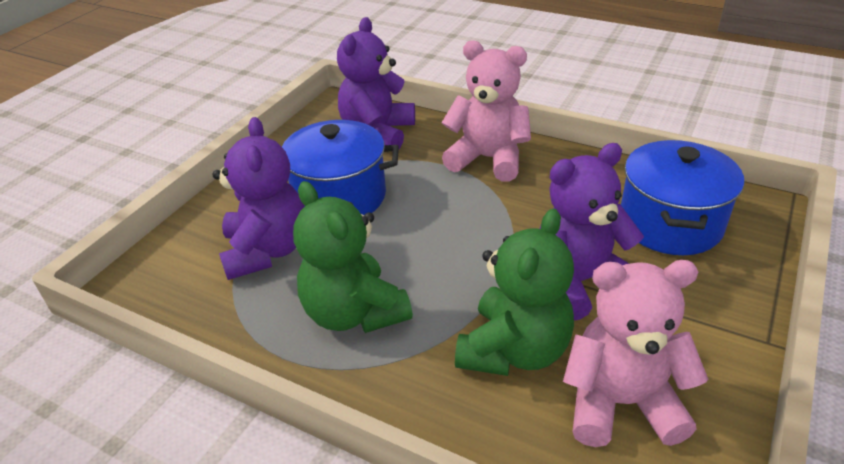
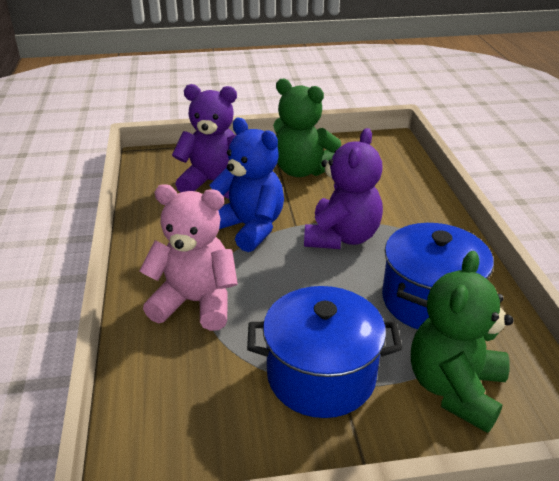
blue teddy bear: none = 0 -> [210,118,284,252] = 1
pink teddy bear: [442,40,531,182] [563,260,709,447] = 2 -> [139,184,238,331] = 1
purple teddy bear: [213,117,305,280] [337,17,415,149] [540,143,644,321] = 3 -> [172,84,237,199] [304,128,383,249] = 2

